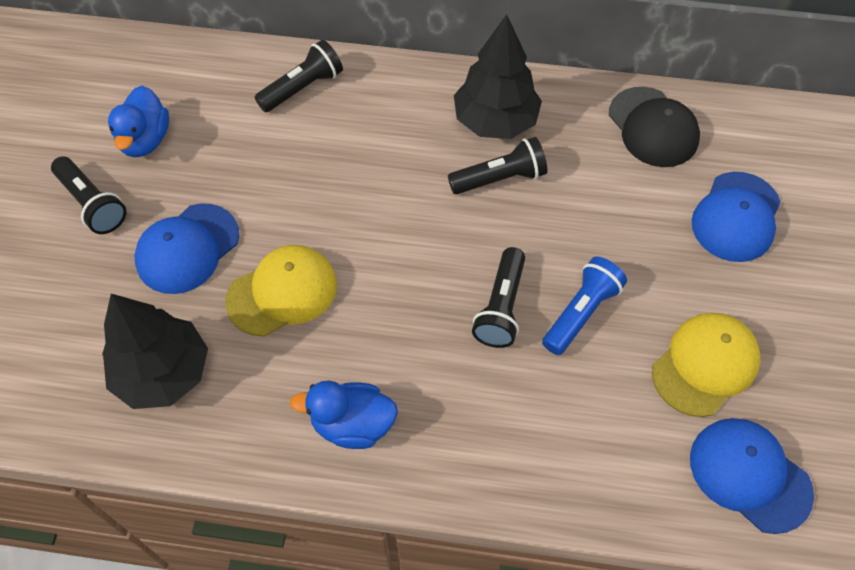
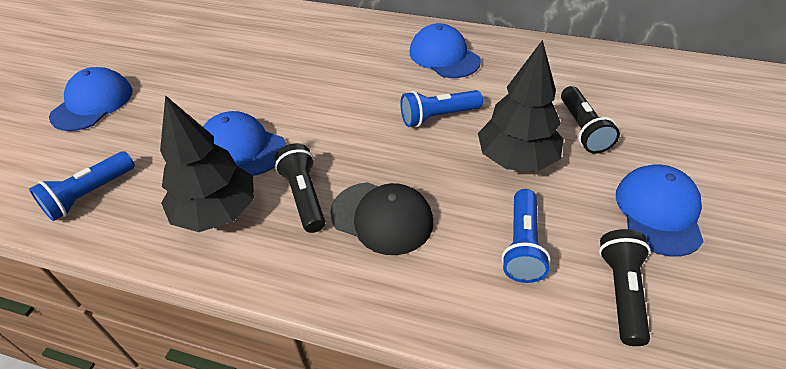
black flashlight: [51,156,126,234] [255,40,343,112] [448,137,547,194] [472,247,525,348] = 4 -> [274,143,325,233] [561,86,620,154] [599,229,650,346] = 3
blue cap: [134,203,239,294] [690,418,814,534] [692,172,781,262] = 3 -> [49,67,133,131] [203,111,286,176] [410,23,481,78] [616,164,704,257] = 4
blue duck: [108,86,169,157] [290,381,398,449] = 2 -> none = 0
blue flashlight: [542,257,627,355] = 1 -> [29,151,135,221] [400,90,483,127] [502,189,551,283] = 3
yellow cap: [225,245,337,337] [652,313,760,417] = 2 -> none = 0

